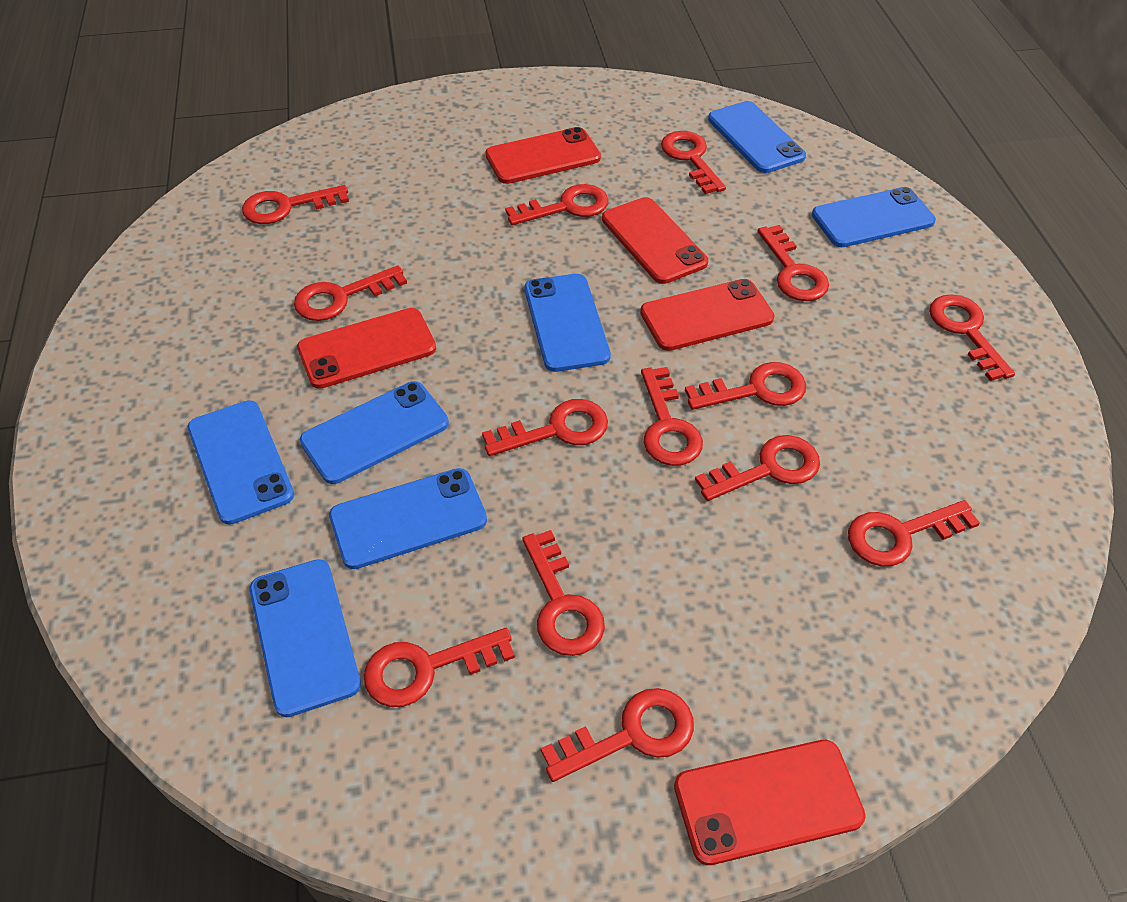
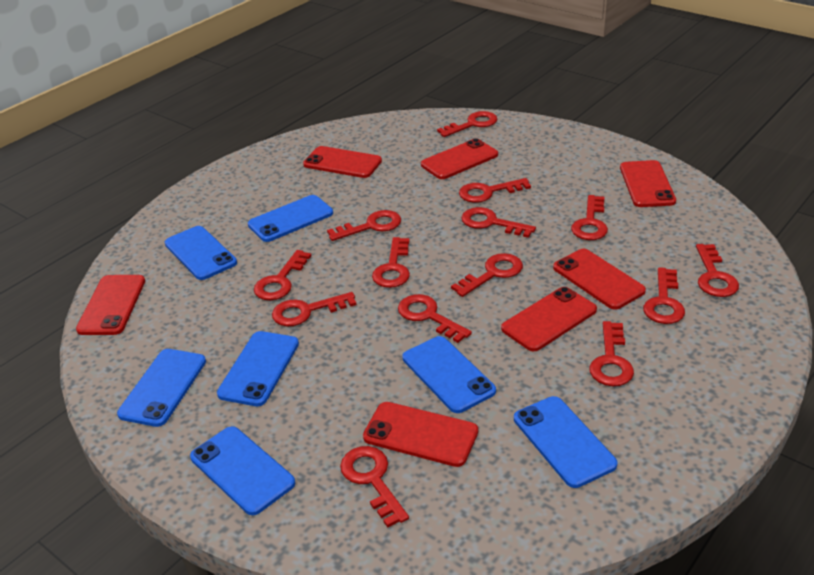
red phone: [297,308,436,389] [485,127,601,184] [602,197,708,284] [640,279,775,351] [674,740,866,865] = 5 -> [76,275,145,335] [303,146,382,178] [363,402,478,467] [421,138,498,179] [501,287,597,352] [553,249,646,310] [620,160,676,207] = 7

